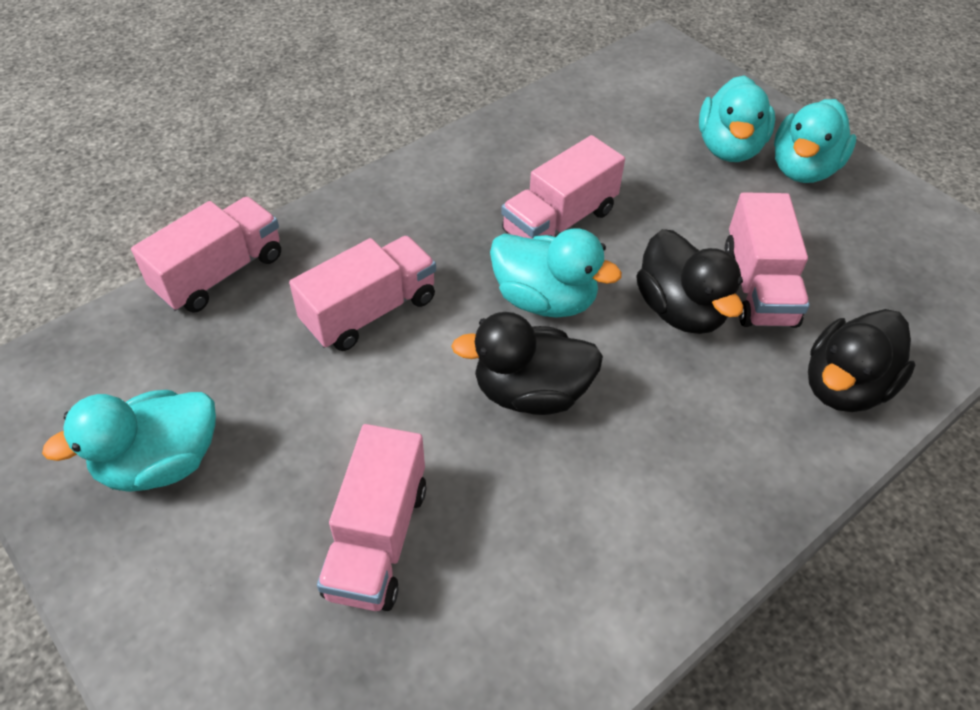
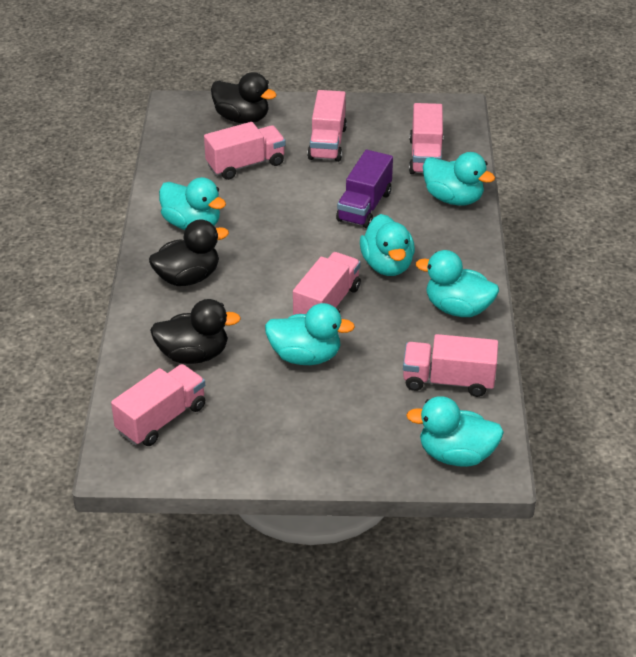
pink truck: [131,197,281,313] [289,236,436,351] [317,424,426,611] [501,135,625,239] [725,192,810,328] = 5 -> [111,364,205,446] [204,122,286,180] [293,252,361,315] [307,90,347,162] [403,334,498,397] [409,103,444,174] = 6
purple truck: none = 0 -> [336,150,393,228] = 1
turquoise duck: [42,390,216,492] [490,228,622,318] [699,75,775,162] [774,99,856,183] = 4 -> [159,177,226,230] [265,303,355,365] [360,214,415,276] [406,396,504,467] [416,250,499,317] [423,152,495,205] = 6

